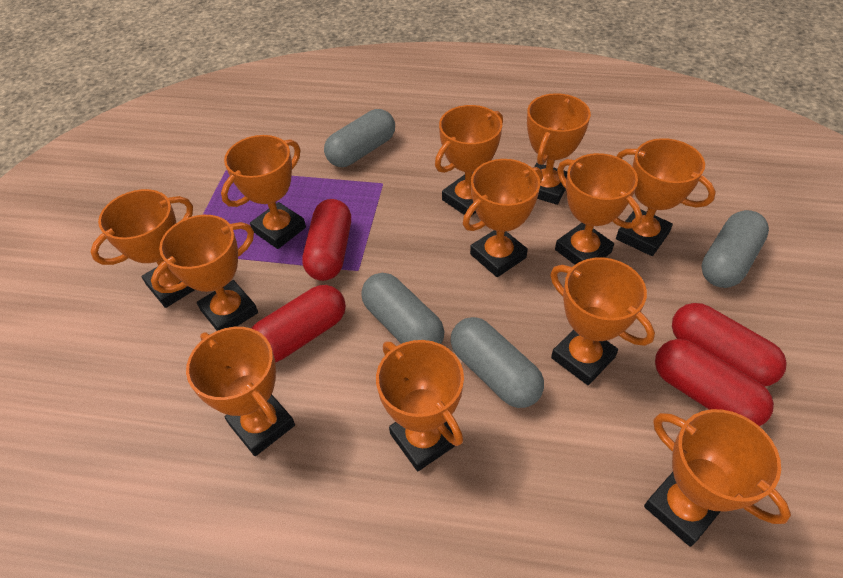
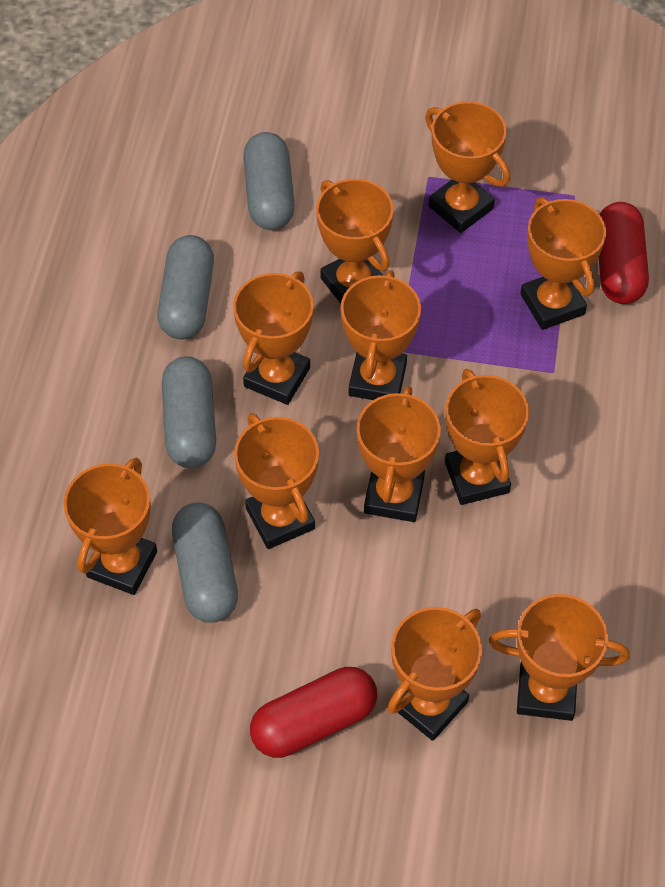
orange trophy: [90,189,195,308] [151,215,258,331] [186,327,295,456] [221,135,306,249] [376,340,464,471] [435,105,503,215] [463,159,543,277] [527,93,591,205] [550,258,655,385] [555,153,642,265] [616,138,716,256] [644,409,791,547] = 12 -> [63,457,157,595] [233,272,314,405] [234,413,319,549] [316,179,394,304] [341,270,421,400] [357,386,441,522] [387,607,482,741] [425,101,510,233] [445,369,529,505] [489,594,630,721] [520,197,606,330] = 11
red capsule: [252,285,346,362] [302,199,351,281] [655,339,774,426] [672,303,787,386] = 4 -> [250,667,377,758] [599,202,649,304] = 2

